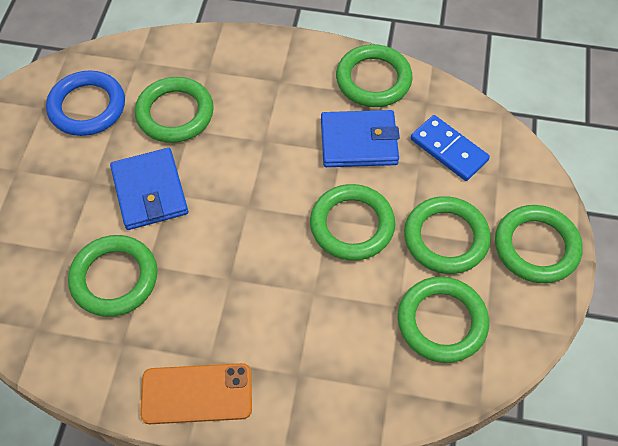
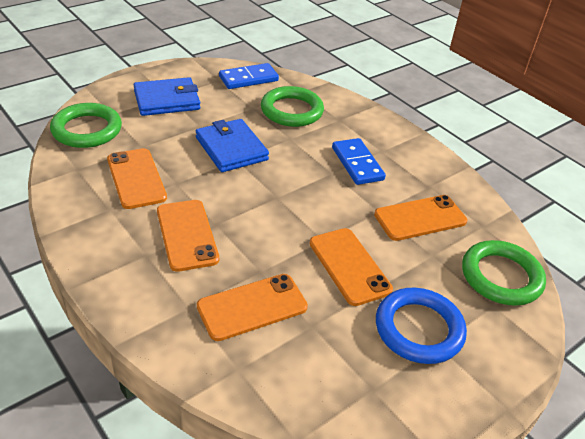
blue domino: [411,115,490,181] = 1 -> [219,63,279,89] [332,138,386,185] = 2
green ring: [68,235,157,317] [135,77,214,143] [310,184,395,261] [336,44,413,107] [398,277,489,363] [404,196,491,274] [495,205,583,283] = 7 -> [50,103,122,148] [261,86,324,127] [462,240,546,306] = 3
orange phone: [140,363,252,424] = 1 -> [107,148,167,209] [157,200,219,272] [197,274,308,341] [310,228,393,306] [374,195,467,241] = 5

